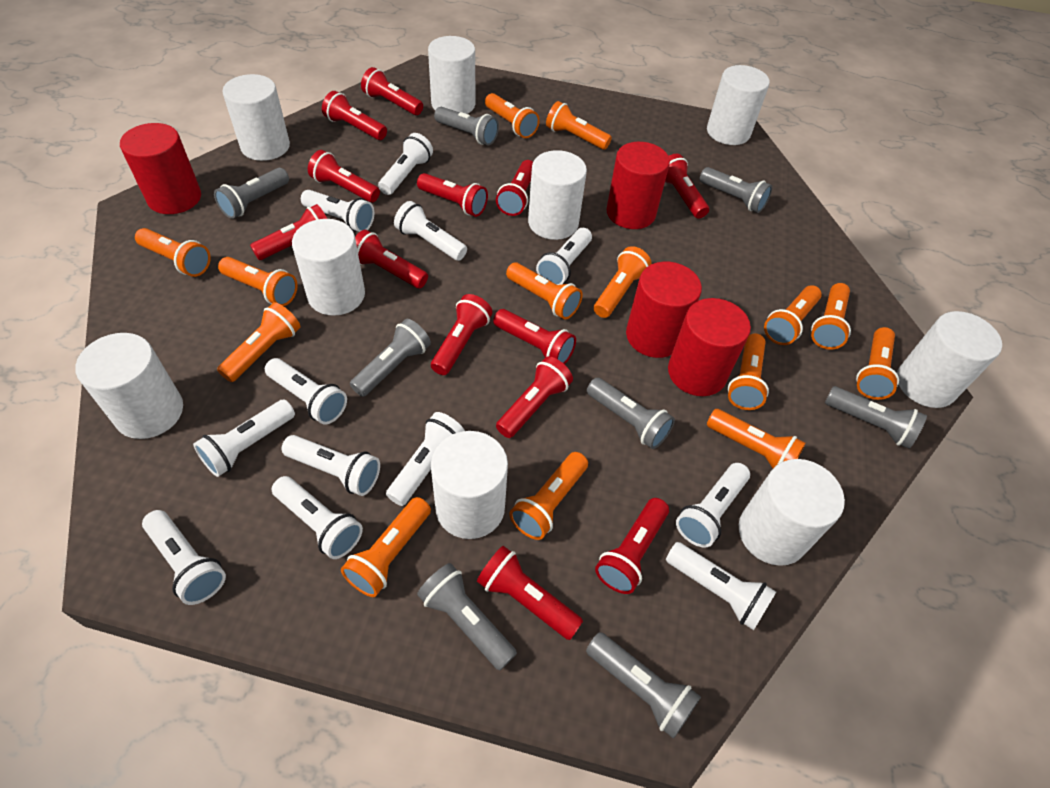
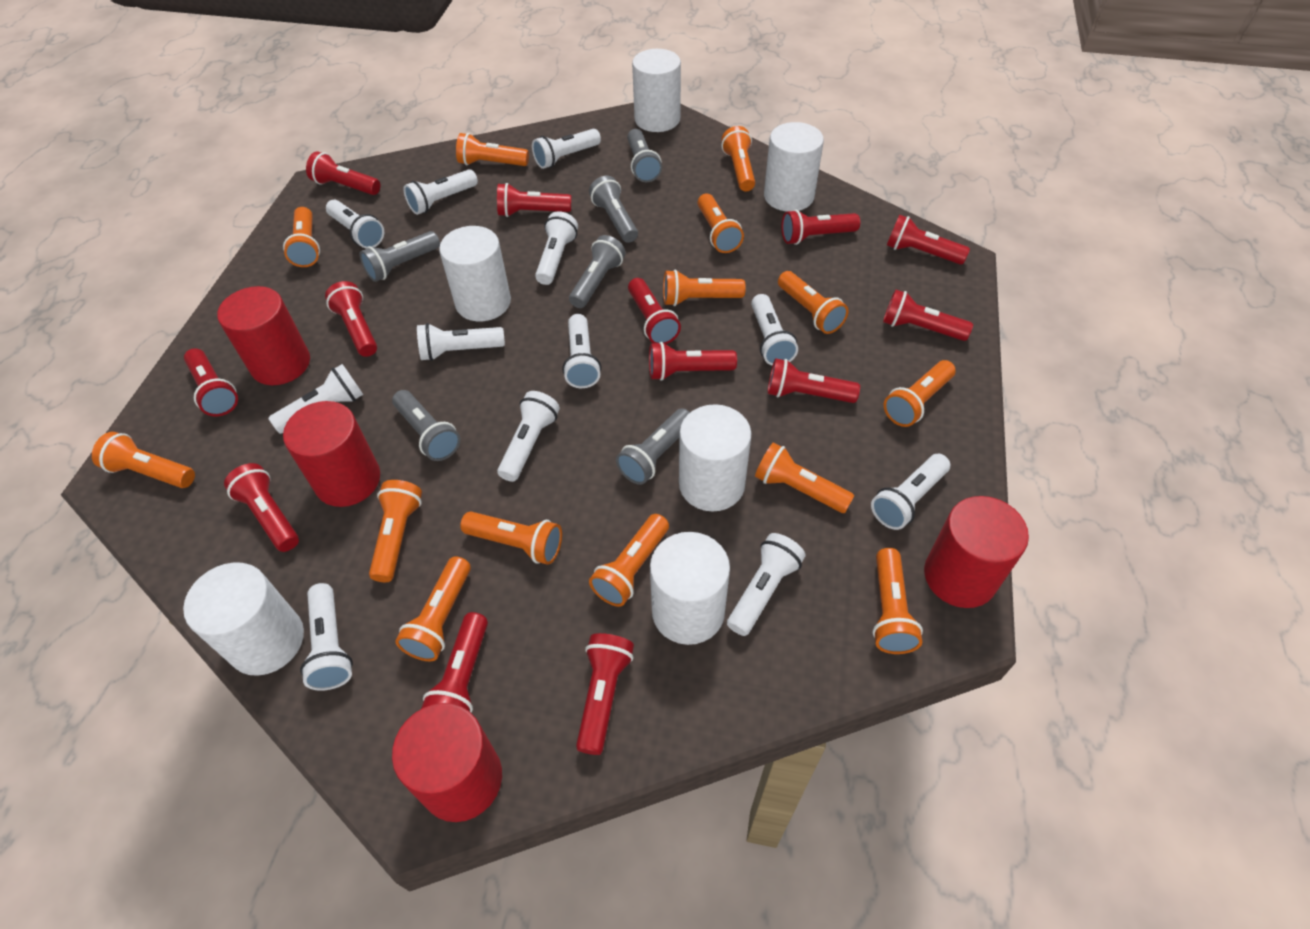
grey flashlight: [214,168,289,219] [350,319,431,397] [417,563,517,670] [434,107,499,146] [586,632,701,739] [587,378,675,449] [700,167,772,213] [825,386,927,449] = 8 -> [359,231,440,282] [392,390,460,461] [569,235,625,308] [589,176,638,243] [616,408,690,485] [627,129,662,182] = 6
white cylinder: [75,333,183,439] [223,74,290,161] [292,219,365,316] [428,36,475,114] [431,431,508,539] [528,150,587,240] [707,65,770,145] [739,459,845,566] [897,311,1002,408] = 9 -> [183,562,304,676] [439,226,511,322] [632,49,681,132] [650,532,730,645] [679,404,752,512] [764,122,824,212] = 6

